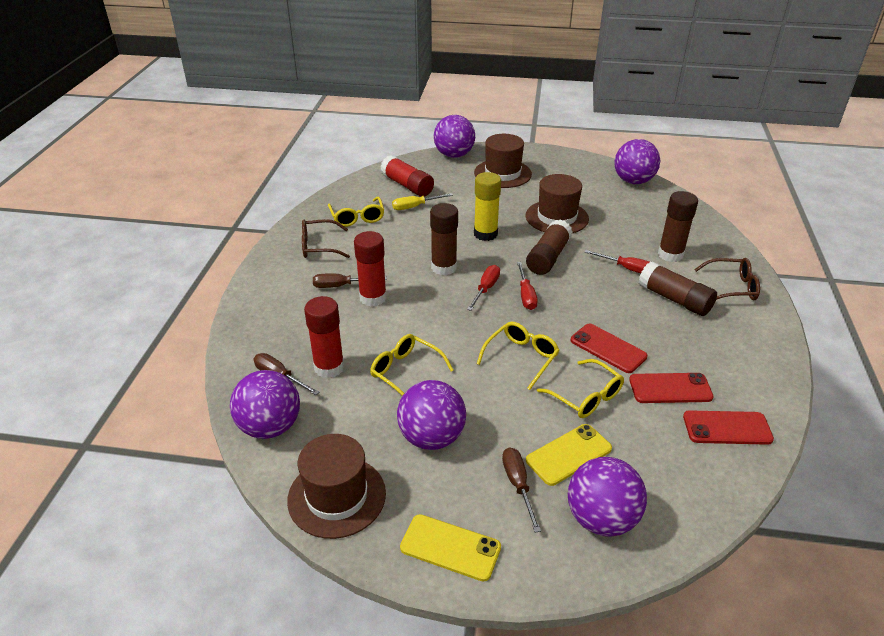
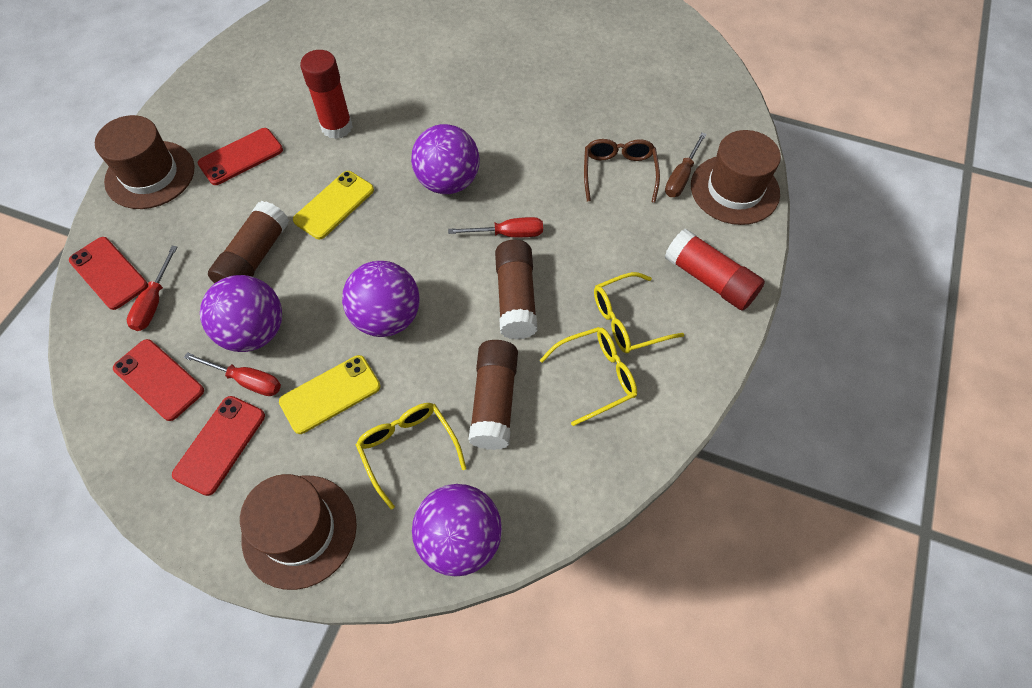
brown glasses: [302,219,350,258] [694,258,760,300] = 2 -> [584,139,660,203] = 1
brown glue stick: [430,203,458,276] [526,219,572,275] [638,261,717,316] [658,191,698,262] = 4 -> [208,201,289,283] [469,340,518,450] [495,240,538,340] = 3
brown screwdriver: [254,353,320,395] [313,274,387,288] [502,447,541,532] = 3 -> [665,133,707,197] = 1
purple ball: [230,370,300,439] [397,380,466,450] [434,115,475,158] [568,457,647,537] [614,139,660,184] = 5 -> [200,275,282,352] [342,261,420,337] [411,124,480,194] [412,484,502,577] = 4
red glue stick: [304,296,345,378] [354,231,387,307] [380,155,434,197] = 3 -> [300,50,353,139] [665,229,765,311] = 2
red phone: [571,324,648,373] [629,373,714,403] [683,410,774,445] = 3 -> [69,237,148,310] [113,339,204,421] [172,396,265,496] [198,128,283,185] = 4
yellow glasses: [328,197,384,227] [370,334,453,396] [477,322,560,390] [537,359,624,418] = 4 -> [356,403,467,510] [539,327,637,426] [594,272,685,353] = 3
yellow glue stick: [474,172,501,241] = 1 -> none = 0
yellow screwdriver: [392,193,453,210] = 1 -> none = 0

